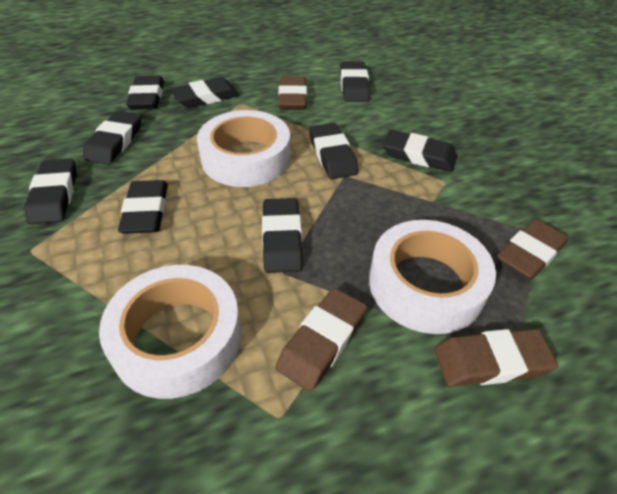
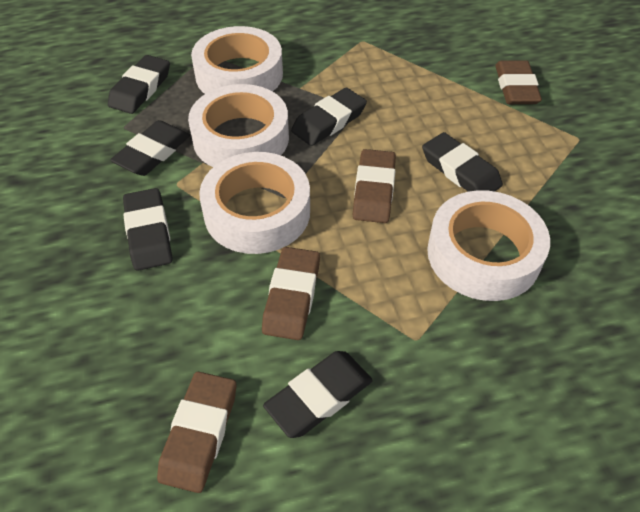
black eraser: [24,159,77,224] [83,111,141,165] [118,180,168,234] [126,76,164,110] [171,77,239,108] [262,198,303,273] [309,123,358,179] [340,62,370,102] [383,130,457,172] = 9 -> [108,55,170,114] [110,120,190,176] [123,188,172,271] [263,351,373,438] [291,88,367,146] [422,132,503,192] = 6
white tape: [99,265,242,399] [197,110,291,187] [369,220,496,334] = 3 -> [188,84,289,167] [191,26,283,94] [199,152,310,254] [427,190,550,301] = 4

